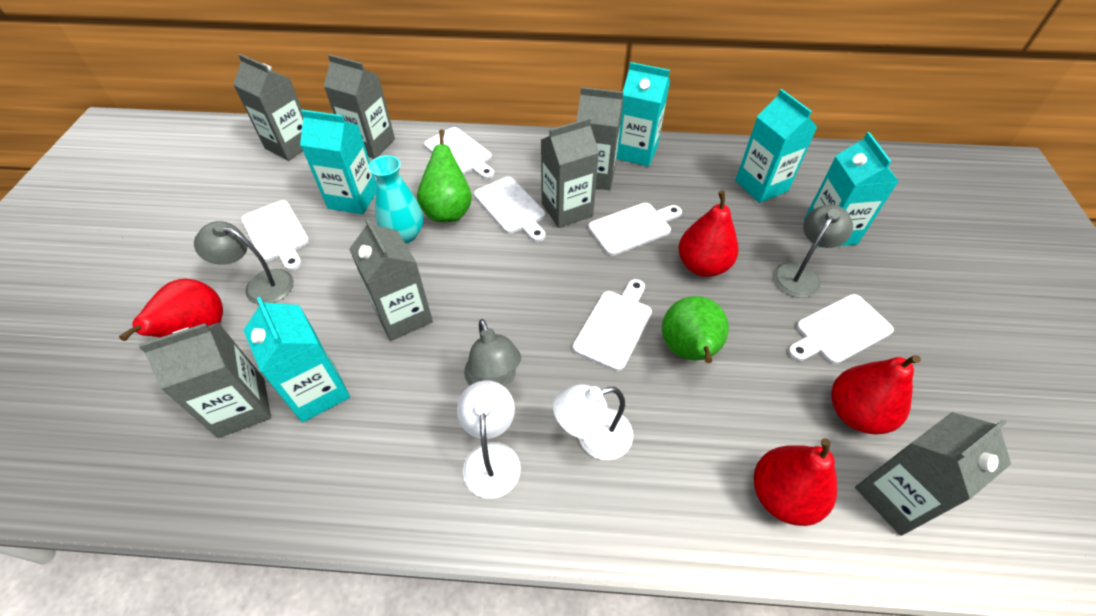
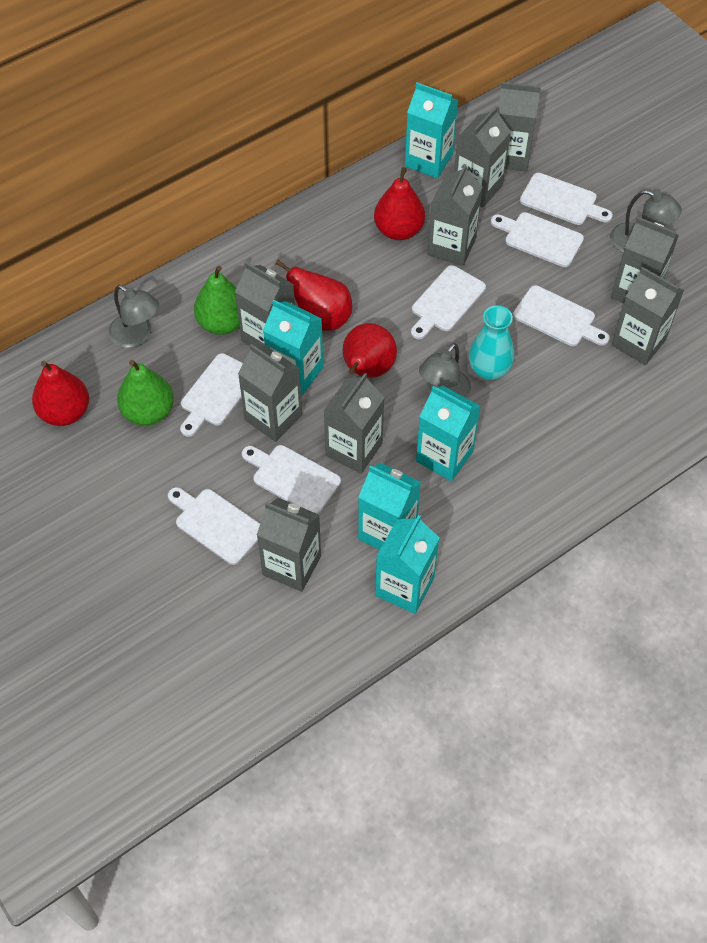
grey carton: [139,322,271,438] [233,54,303,161] [324,54,395,159] [349,218,433,341] [541,118,599,228] [576,87,623,190] [855,412,1011,536] = 7 -> [235,262,295,347] [238,344,302,442] [257,498,321,592] [324,373,385,474] [427,164,483,266] [454,106,511,208] [498,82,541,172] [611,217,679,303] [612,267,684,365] = 9
white cutting board: [241,200,309,271] [424,127,494,179] [474,177,546,242] [573,279,652,371] [588,203,682,256] [788,294,894,364] = 6 -> [168,487,260,565] [180,353,243,437] [242,445,341,514] [411,265,486,339] [491,212,584,267] [513,285,610,346] [520,173,613,225] = 7
white lamp: [457,380,521,499] [553,384,633,460] = 2 -> none = 0

